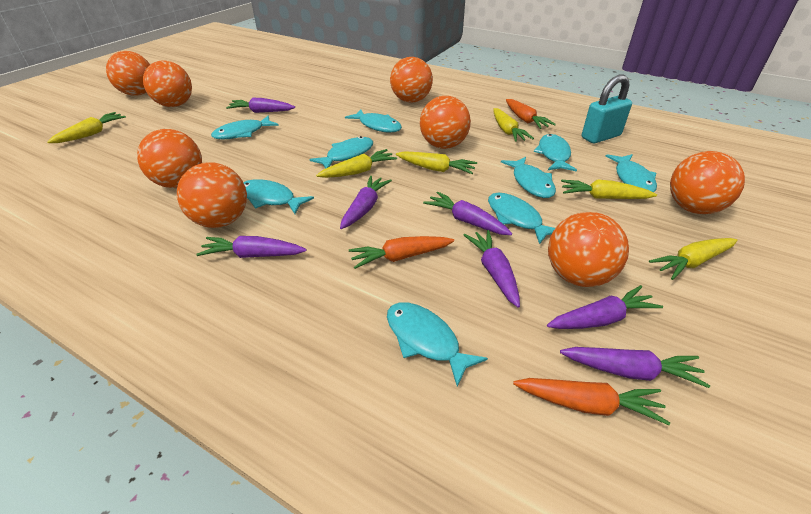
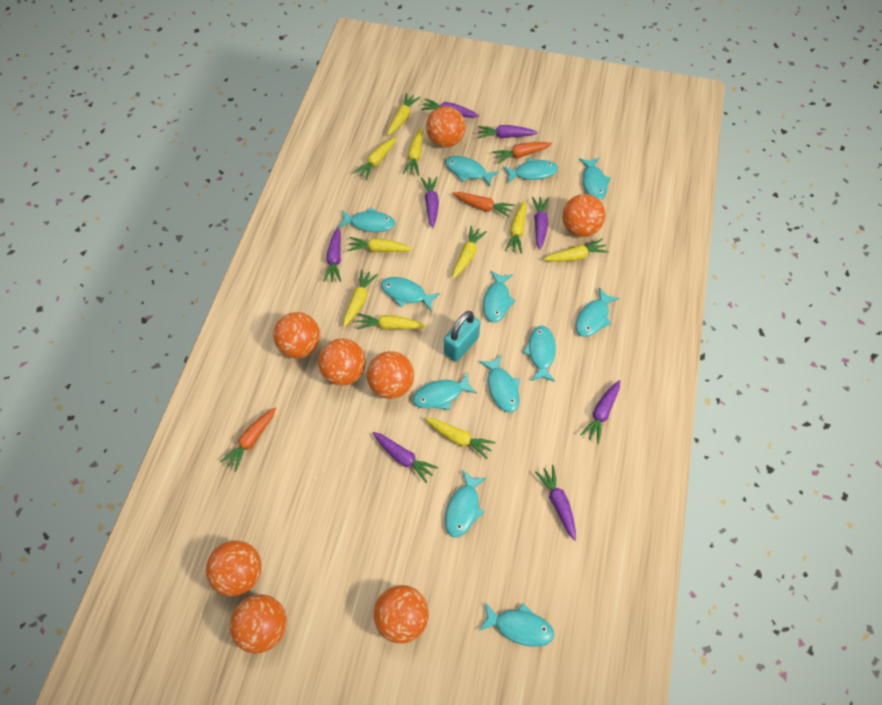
purple carrot: [196,236,306,258] [226,98,295,113] [340,176,392,229] [423,192,512,235] [464,230,520,308] [547,285,663,329] [560,347,710,388] = 7 -> [323,227,341,282] [373,432,438,483] [421,99,479,118] [421,177,439,228] [478,125,538,139] [532,197,549,250] [535,465,576,541] [580,380,620,444] = 8
turquoise fish: [211,116,279,139] [243,179,314,214] [310,136,373,168] [345,109,402,133] [387,302,488,387] [488,193,555,244] [501,157,556,198] [534,134,577,172] [605,154,657,193] = 9 -> [338,207,395,232] [381,277,440,311] [413,373,477,410] [445,156,499,186] [445,470,487,537] [479,355,520,412] [479,602,554,647] [483,271,516,322] [503,158,558,183] [523,326,556,382] [576,288,619,337] [579,157,611,200] = 12
yellow carrot: [47,112,126,143] [316,149,397,178] [396,151,477,174] [494,108,534,142] [561,180,657,199] [649,238,737,280] = 6 -> [343,269,378,327] [347,237,413,252] [353,137,396,180] [357,313,426,330] [387,93,420,136] [403,128,423,176] [425,417,495,459] [452,226,487,279] [505,201,527,254] [543,238,609,262] = 10

